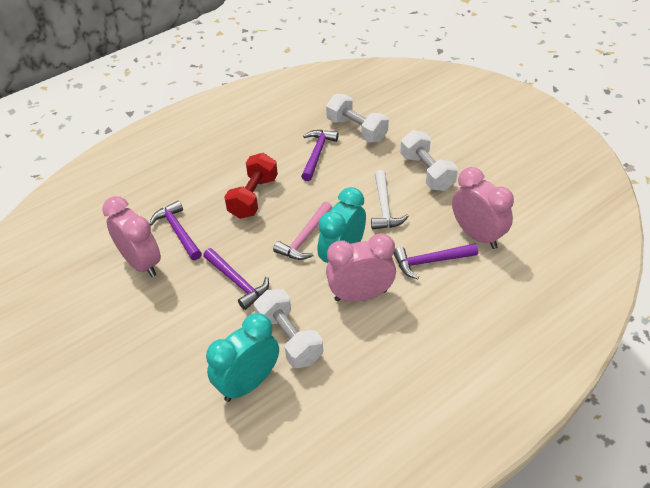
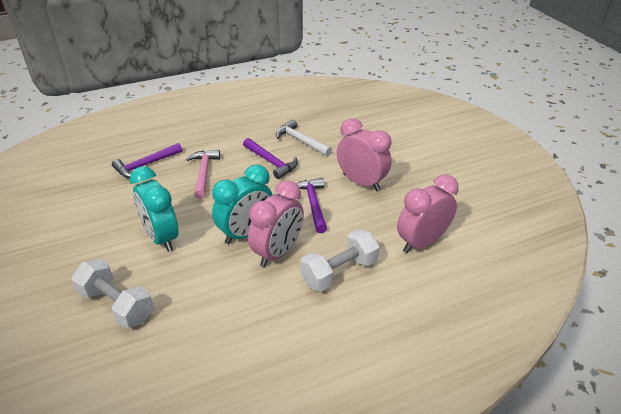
purple hammer: [149,200,202,260] [203,248,269,310] [301,130,339,181] [394,243,478,279] = 4 -> [112,143,182,178] [243,138,298,179] [296,178,327,233] = 3
red dumbbell: [224,153,278,219] = 1 -> none = 0
white dumbbell: [254,289,323,368] [326,94,389,143] [400,130,458,191] = 3 -> [71,259,153,329] [300,229,380,292] = 2

